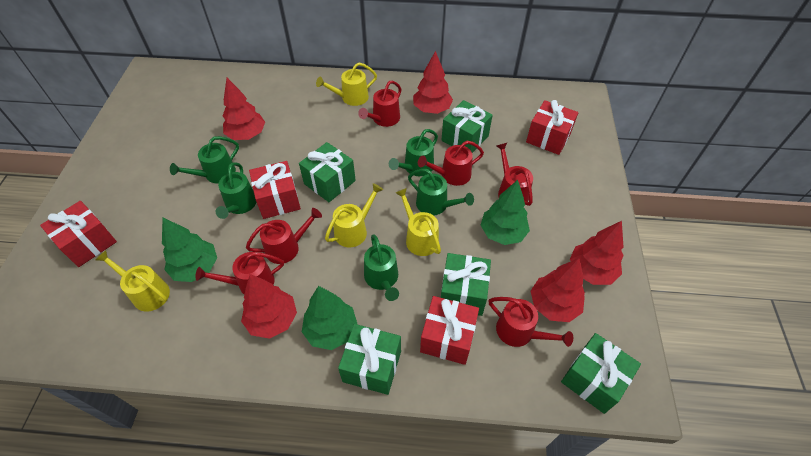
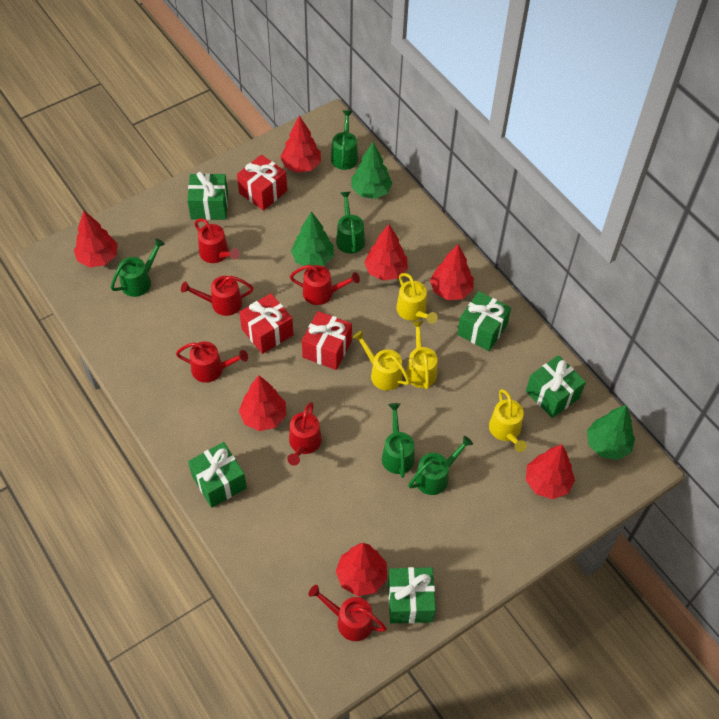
red gift: [40,201,117,267] [249,161,301,219] [420,296,479,365] [526,100,578,155] = 4 -> [237,155,287,211] [239,293,293,354] [302,311,352,370] = 3
red tree: [223,78,265,140] [241,274,297,339] [413,51,453,114] [531,258,585,322] [570,221,624,285] = 5 -> [74,211,118,267] [239,375,286,431] [280,116,321,173] [336,543,387,596] [364,224,408,281] [430,244,474,300] [526,444,575,499] = 7

